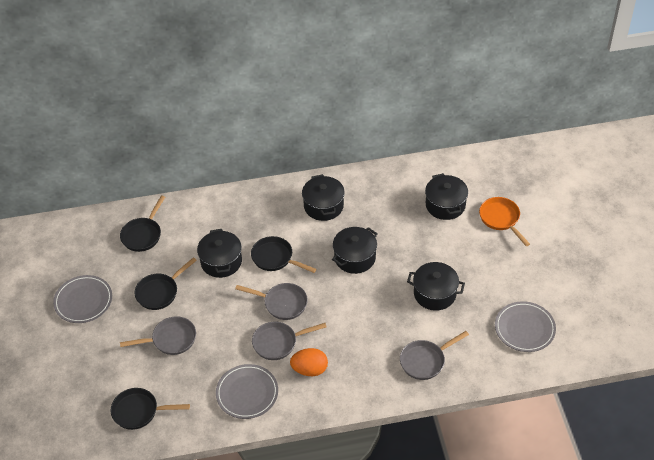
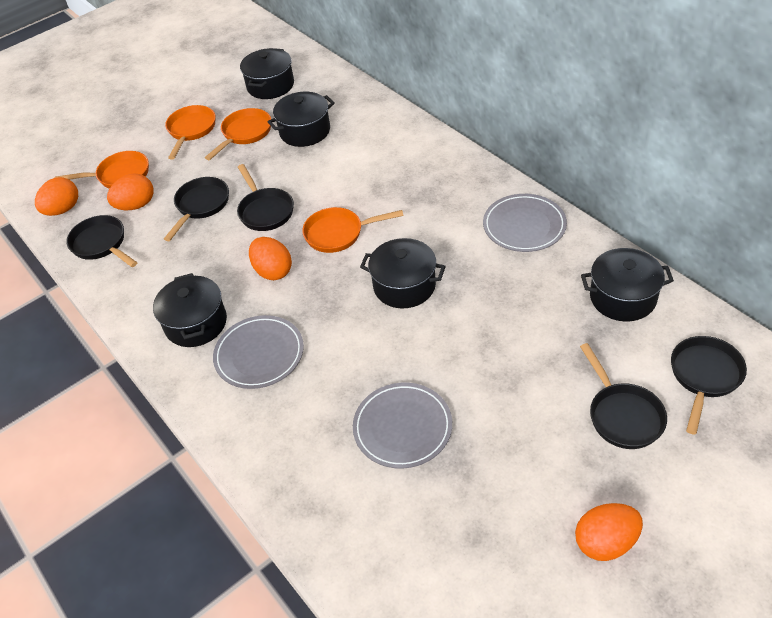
black pan: [111,388,190,430] [120,195,165,252] [134,257,197,310] [251,236,316,273] = 4 -> [66,215,137,267] [164,177,229,241] [237,164,294,231] [580,343,667,449] [671,336,747,434] = 5
grey pan: [120,317,196,355] [235,283,308,320] [252,322,327,360] [400,331,469,380] = 4 -> none = 0
orange egg: [290,348,328,376] = 1 -> [35,177,78,216] [107,173,154,210] [249,237,292,280] [575,503,643,561] = 4
orange pan: [479,197,530,246] = 1 -> [55,151,149,189] [165,105,216,159] [205,108,271,160] [302,207,404,253] = 4

